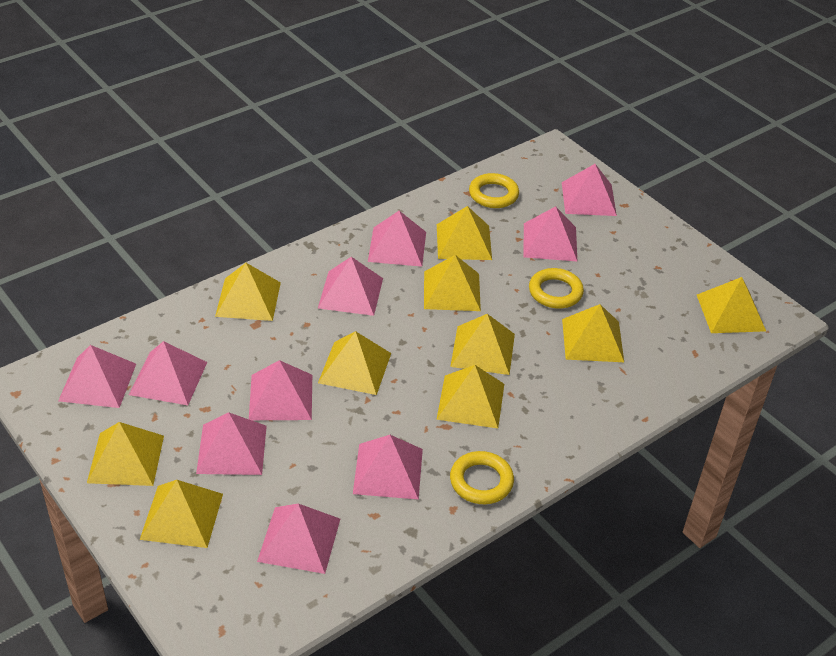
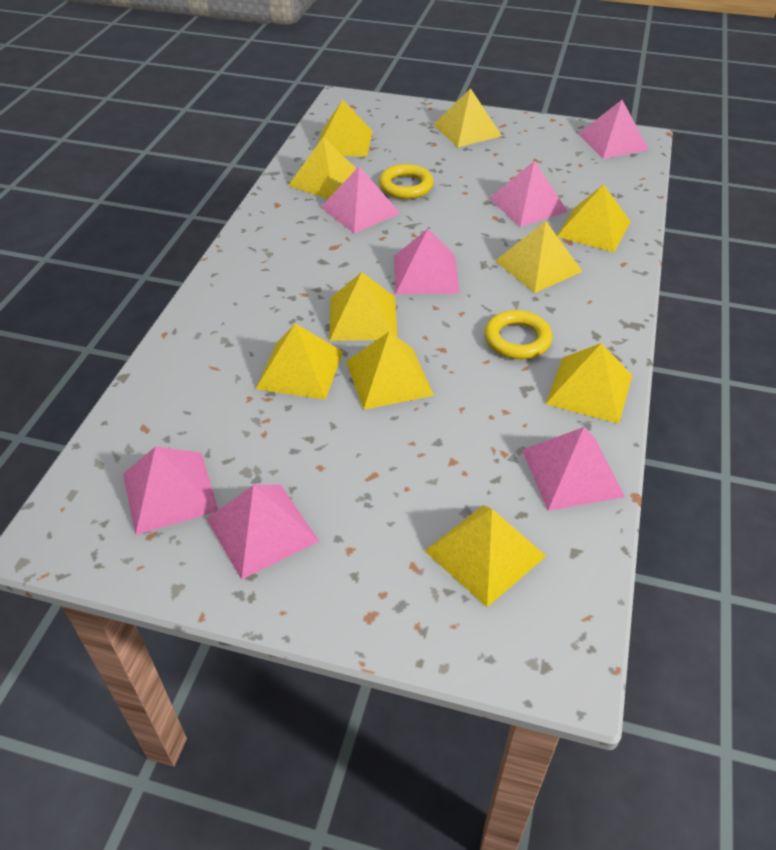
pink pyramid: [58,345,136,408] [129,341,207,405] [196,412,267,475] [249,360,312,420] [257,504,340,574] [318,257,383,316] [353,435,423,500] [368,211,426,267] [524,206,577,261] [562,164,617,216] = 10 -> [123,446,218,535] [207,485,319,580] [321,166,400,233] [394,229,460,294] [489,161,568,227] [522,427,625,511] [578,100,649,159] = 7
yellow ring: [450,451,514,504] [469,173,519,208] [529,268,584,308] = 3 -> [379,164,434,199] [485,310,552,359] = 2

